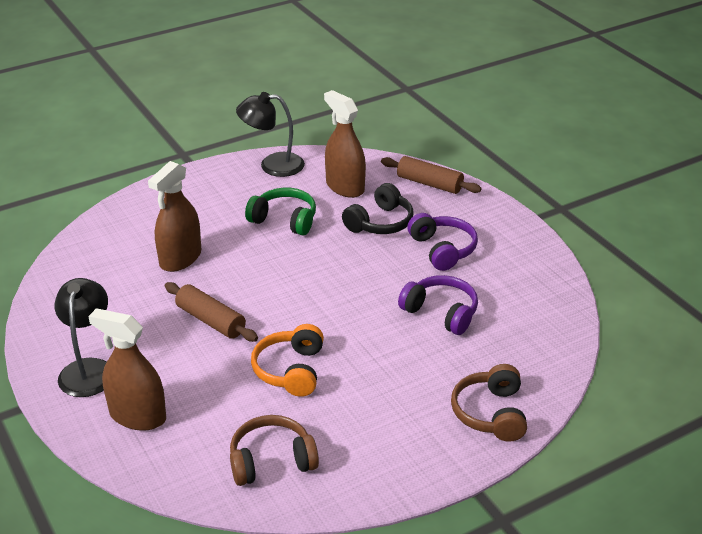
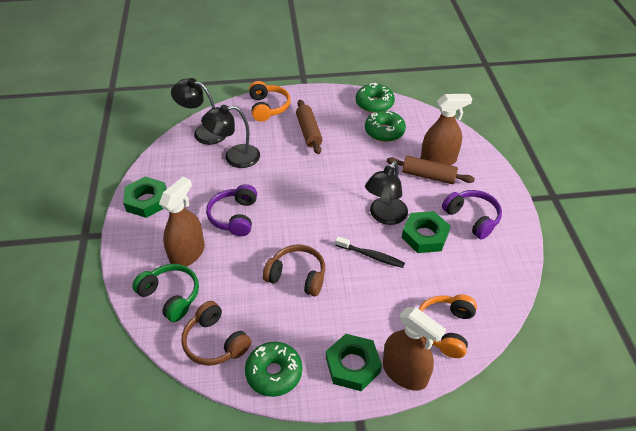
black headphones: [342,183,413,234] = 1 -> none = 0
black lamp: [55,278,108,397] [236,92,305,177] = 2 -> [171,78,226,145] [201,105,260,168] [365,161,408,225] = 3
black toothbrush: none = 0 -> [335,236,405,268] = 1
green donut: none = 0 -> [245,342,302,397] [356,83,395,113] [365,111,406,142] = 3
green nut: none = 0 -> [123,177,167,218] [326,334,382,391] [402,211,450,253] = 3
orange headphones: [251,324,324,397] = 1 -> [249,81,291,122] [419,294,477,358] = 2

